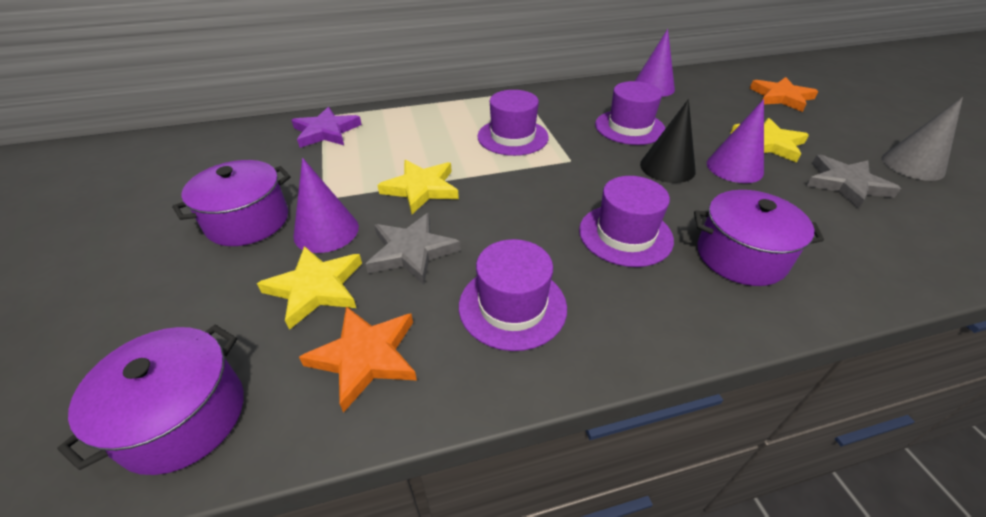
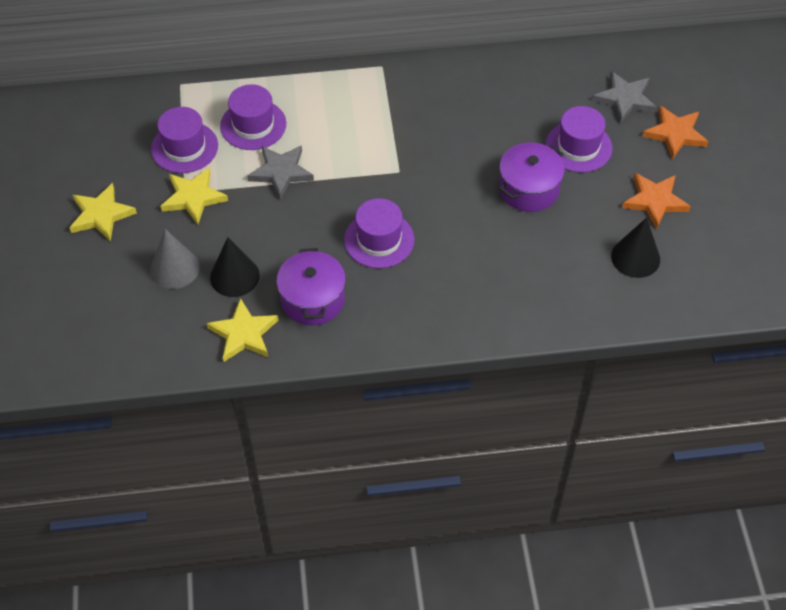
black cone: [640,99,696,183] = 1 -> [210,237,260,297] [611,218,660,278] = 2
purple cone: [293,158,359,253] [635,29,675,97] [707,99,764,183] = 3 -> none = 0
purple pot: [57,325,244,475] [172,160,291,246] [694,190,824,286] = 3 -> [276,248,346,325] [499,142,565,212] = 2
purple star: [291,107,362,148] = 1 -> none = 0

